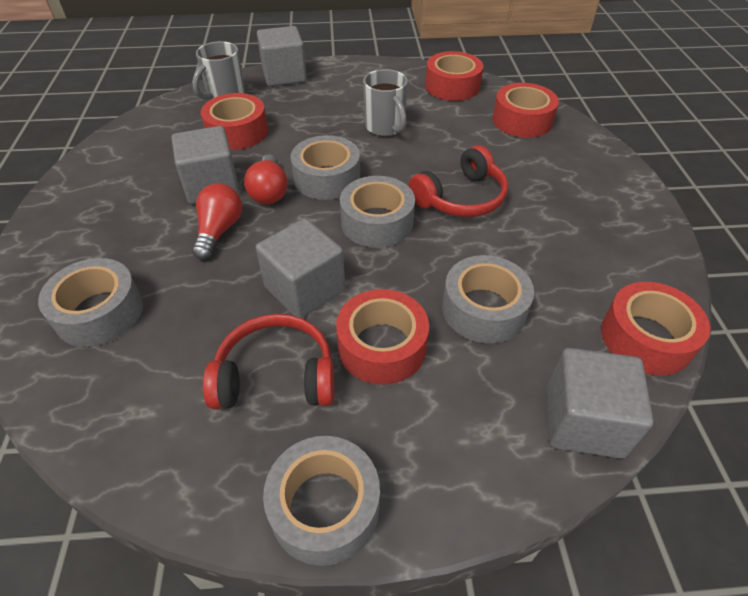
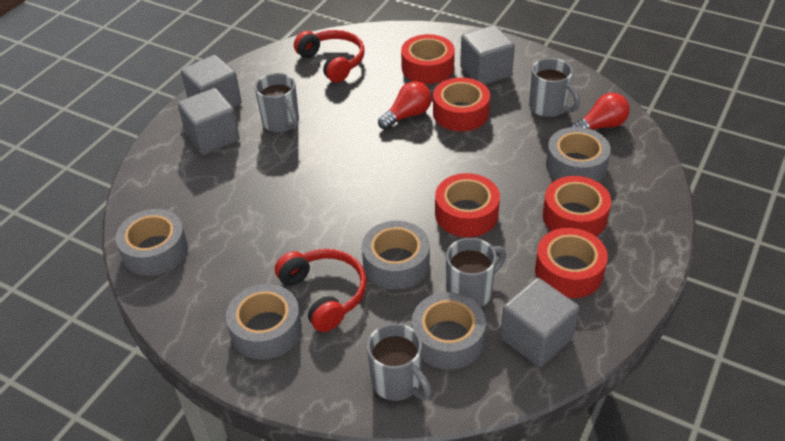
grey mug: [192,41,245,100] [363,69,408,136] = 2 -> [255,73,299,132] [367,323,432,401] [446,238,506,307] [529,58,580,117] = 4

